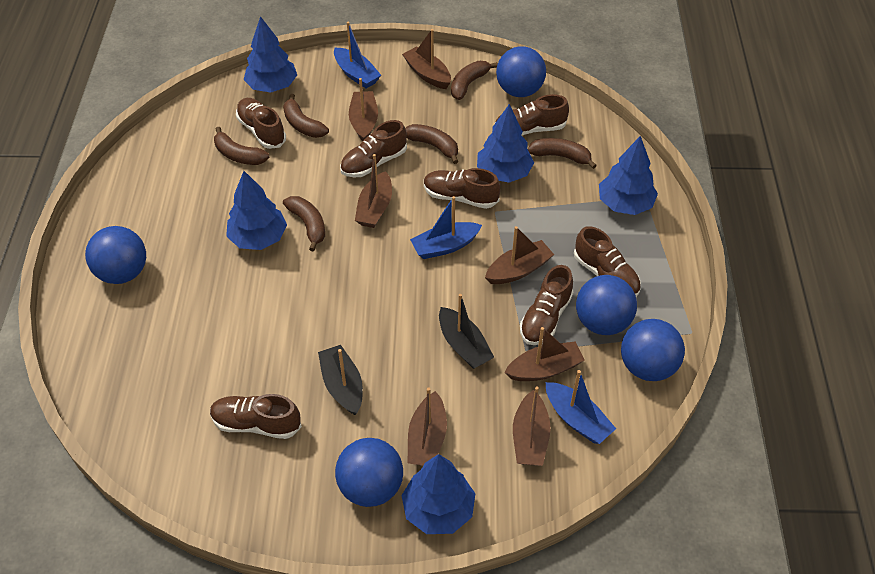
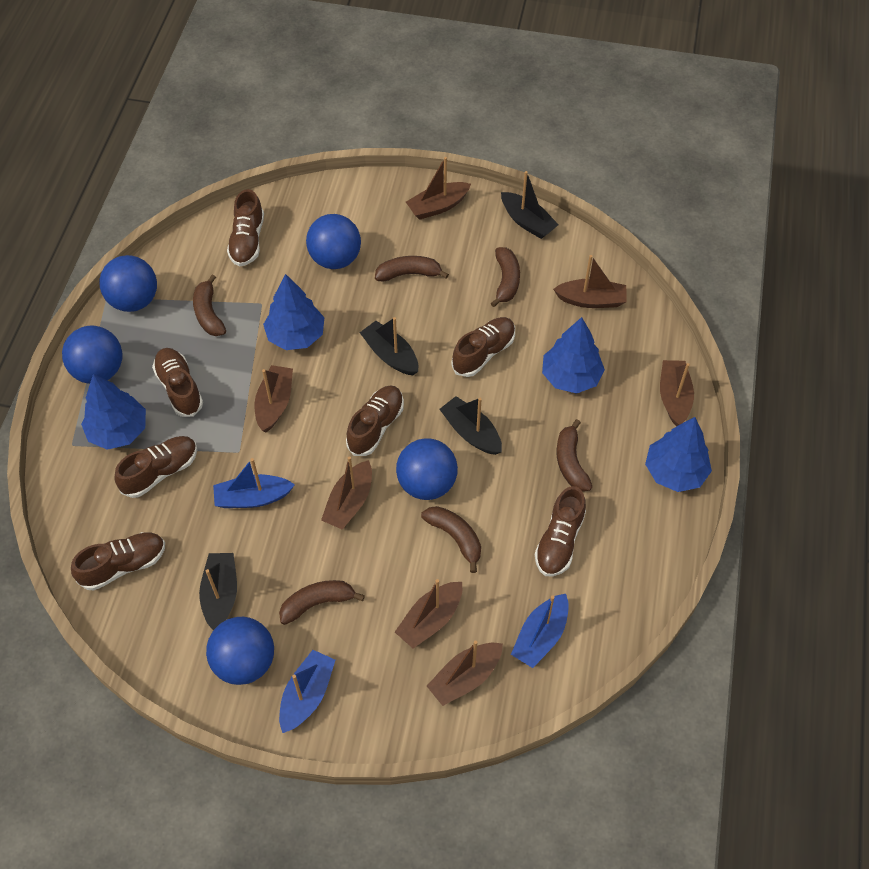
black boat: [318,345,363,415] [439,294,494,369] = 2 -> [199,553,237,630] [360,317,418,375] [439,396,502,455] [501,171,559,239] = 4
blue tree: [226,171,287,250] [244,16,297,92] [401,454,475,534] [477,104,534,183] [599,136,658,215] = 5 -> [81,374,146,450] [263,274,325,350] [542,317,605,394] [645,417,712,492] = 4

